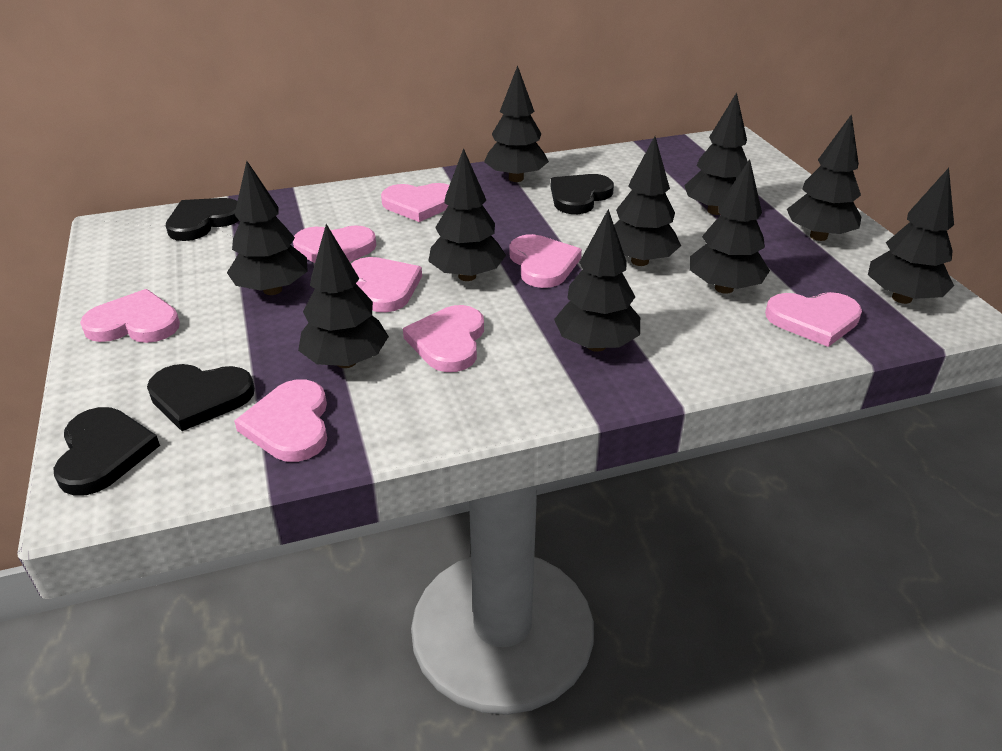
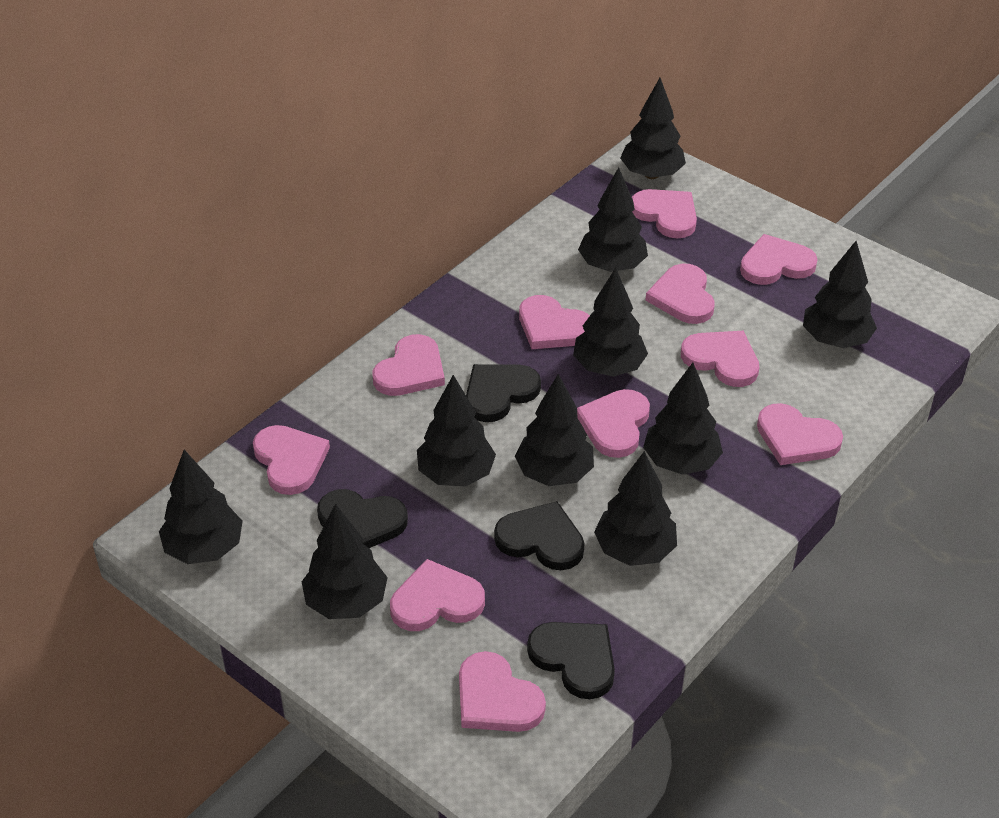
pink heart: [80,289,180,343] [234,379,327,462] [293,225,376,263] [351,257,422,312] [381,183,449,222] [403,305,484,372] [509,234,582,288] [765,292,862,347] = 8 -> [253,425,330,495] [373,334,445,396] [390,559,485,631] [459,651,546,732] [519,295,590,349] [577,389,650,458] [632,189,697,238] [645,263,715,324] [681,331,760,387] [740,234,818,285] [757,403,843,465] = 11

